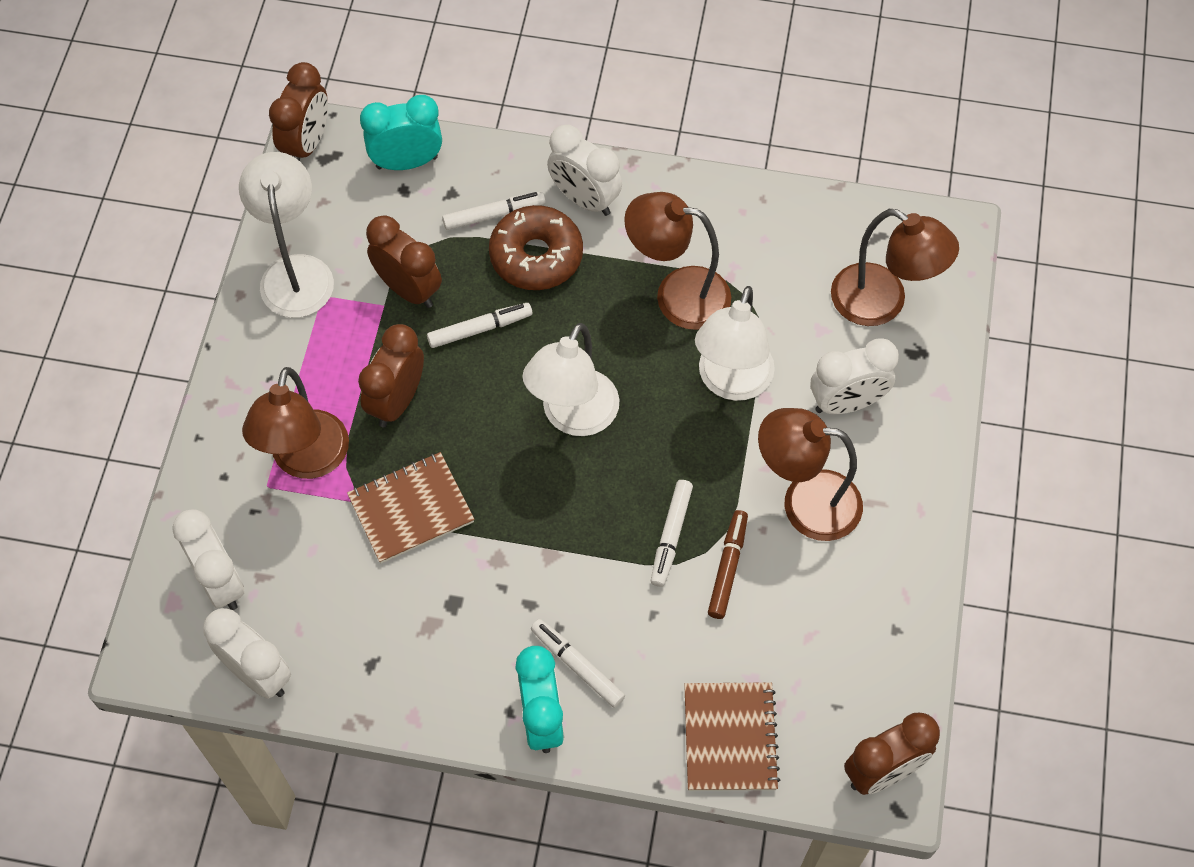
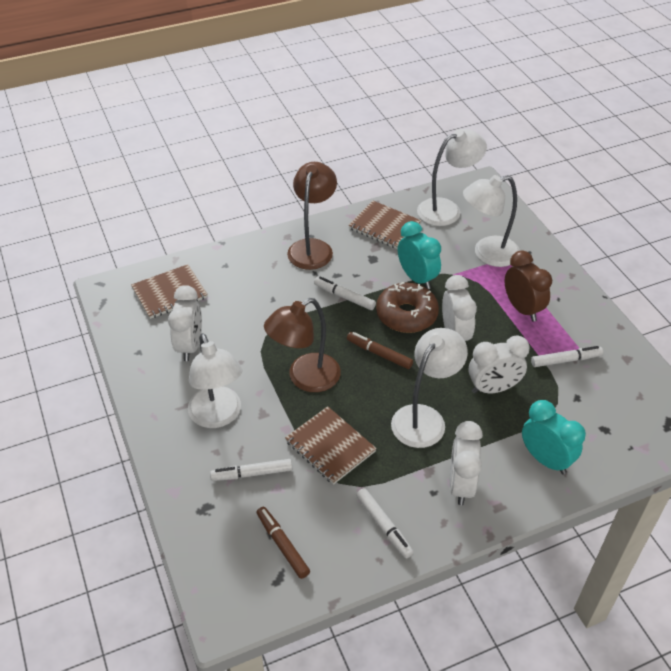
brown clock: [269,62,328,161] [358,324,424,427] [366,215,442,308] [844,713,940,795] = 4 -> [505,250,552,322] = 1
brown lamp: [242,367,349,479] [624,192,731,330] [758,408,863,541] [831,209,959,326] = 4 -> [264,298,341,392] [287,162,337,270] = 2
brown marker: [708,510,748,619] = 1 -> [256,507,310,579] [347,332,413,369] = 2
brown notebook: [347,452,475,563] [684,682,780,791] = 2 -> [131,264,208,319] [285,406,377,485] [348,201,421,249] = 3
white lamp: [239,152,334,318] [522,323,620,436] [695,286,775,401] = 3 -> [188,333,242,428] [391,328,468,448] [417,129,487,226] [463,175,520,267] = 4

